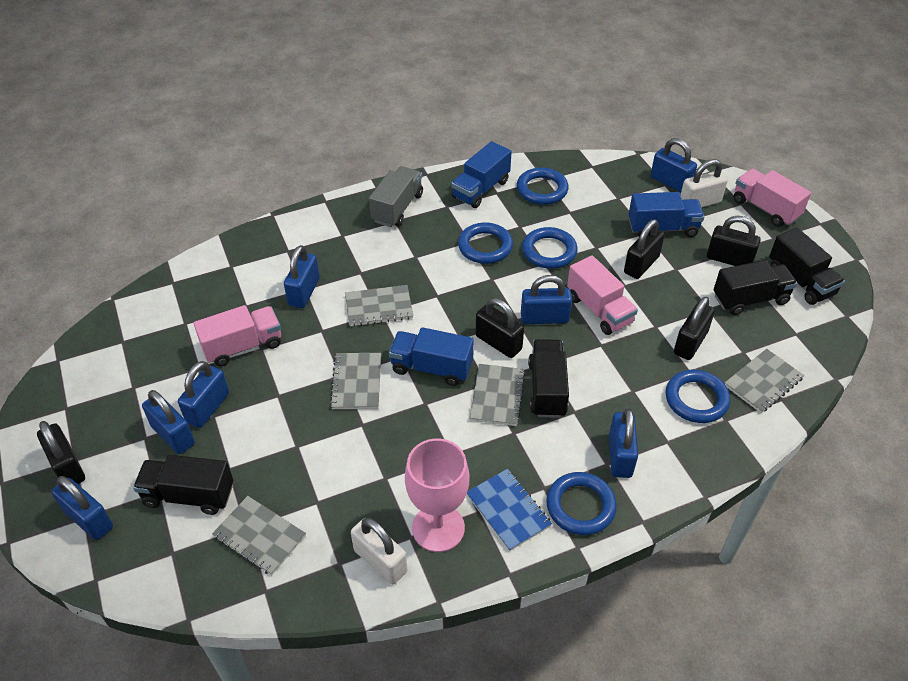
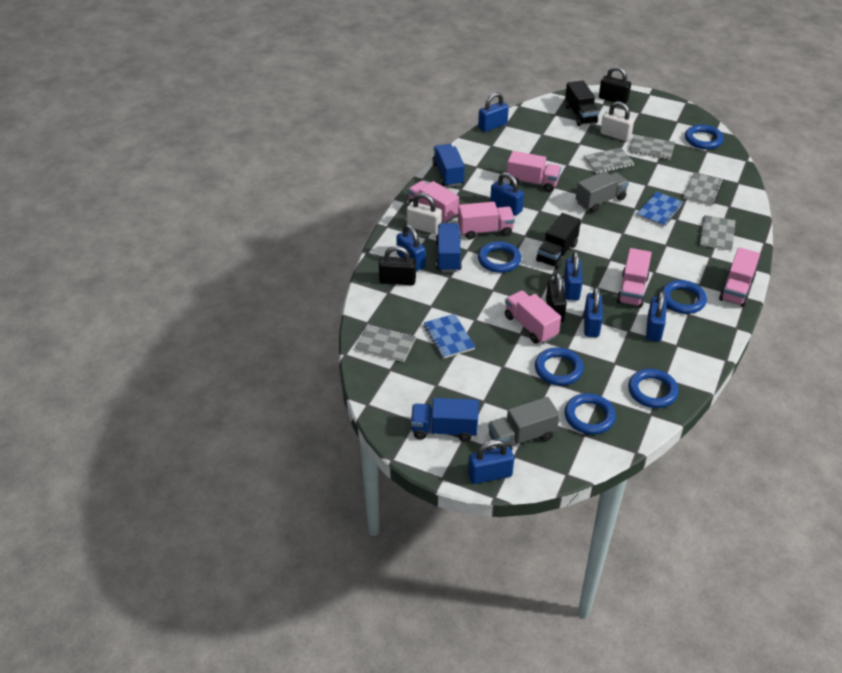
black padlock: [37,421,85,484] [475,298,524,358] [624,219,665,279] [674,297,715,360] [707,216,761,266] = 5 -> [379,246,416,285] [546,273,567,322] [599,66,631,104] = 3
black truck: [133,455,233,515] [528,339,569,418] [714,260,797,315] [769,228,845,305] = 4 -> [536,213,581,269] [565,80,599,126] = 2
blue notebook: [467,469,552,551] = 1 -> [424,314,475,359] [637,191,684,227] = 2
blue ring: [458,223,513,264] [517,167,569,205] [522,227,578,269] [546,472,617,535] [665,370,730,423] = 5 -> [478,241,521,273] [535,347,584,385] [565,393,616,434] [628,369,679,408] [661,280,707,314] [685,124,724,149] = 6
grey truck: [369,166,423,227] = 1 -> [488,397,560,450] [576,171,629,212] = 2
pink goblet: [405,438,469,552] = 1 -> none = 0
pink truck: [194,305,281,366] [567,256,638,335] [734,169,811,227] = 3 -> [408,181,459,223] [458,202,515,239] [505,290,561,344] [507,151,561,192] [617,248,652,307] [719,247,760,307] = 6

